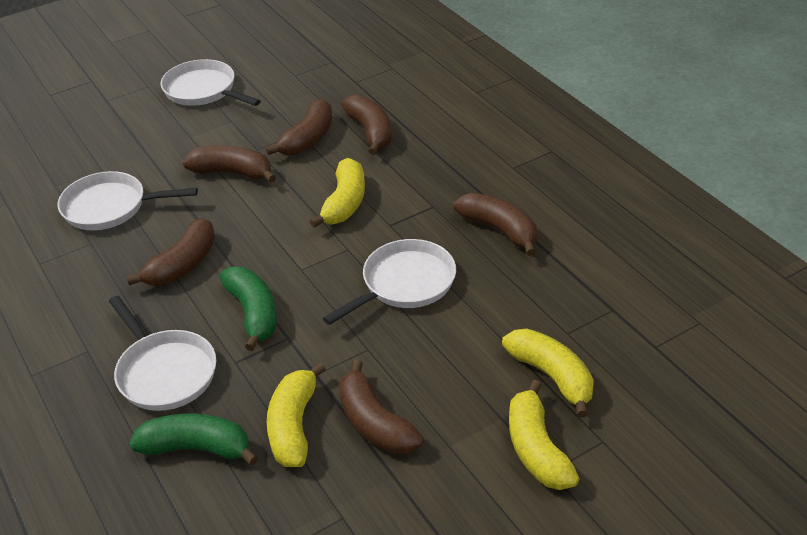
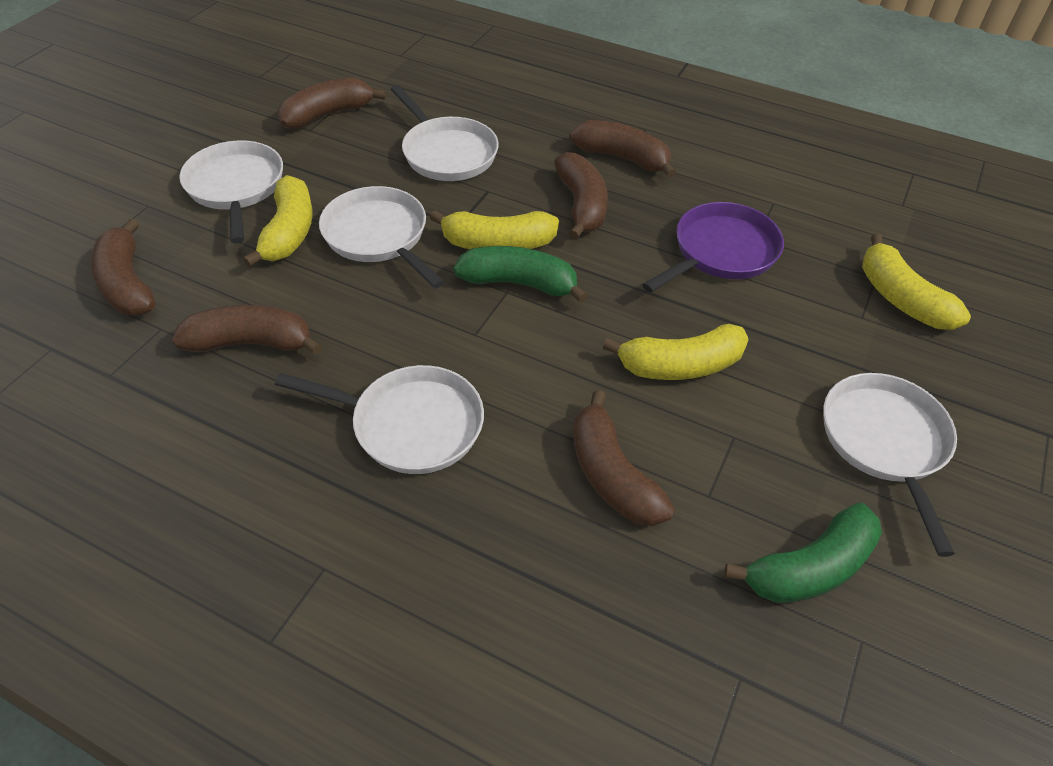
purple pan: none = 0 -> [642,202,784,293] = 1
white pan: [58,171,198,230] [109,296,216,411] [160,59,261,106] [323,239,456,325] = 4 -> [179,141,283,243] [274,365,484,474] [319,186,445,289] [391,85,499,181] [823,373,957,557] = 5

